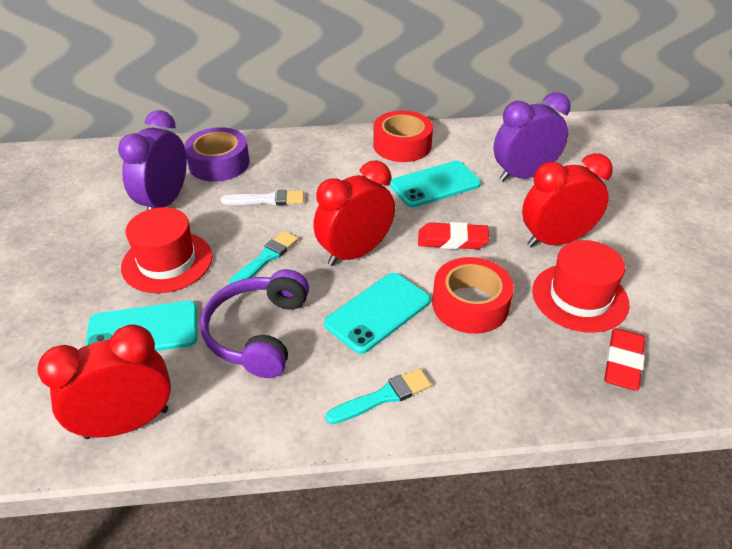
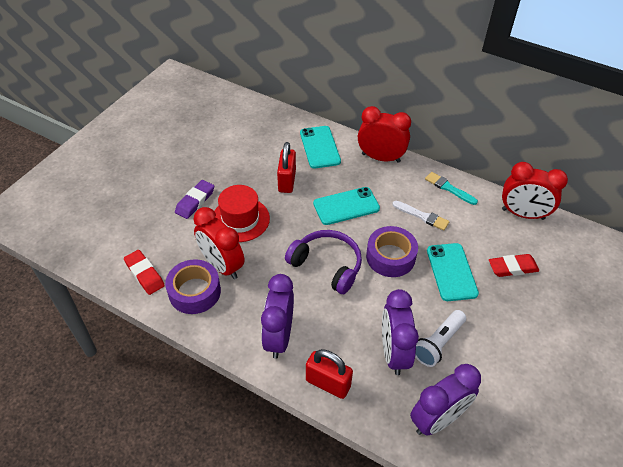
purple clock: [118,110,187,210] [494,92,571,182] = 2 -> [261,274,294,359] [382,289,419,375] [410,364,481,436] = 3
purple eraser: none = 0 -> [175,180,214,219] = 1
purple tape: [184,127,249,182] = 1 -> [165,259,221,314] [366,226,418,277] = 2
red hat: [121,207,212,293] [532,240,630,333] = 2 -> [214,185,270,242] = 1
red padlock: none = 0 -> [277,142,296,193] [306,349,353,399] = 2
red tape: [373,111,433,162] [432,257,514,334] = 2 -> none = 0
turquoise brush: [228,231,298,284] [326,368,431,424] = 2 -> [425,172,478,205] = 1
white flashlight: none = 0 -> [415,310,466,367] = 1

